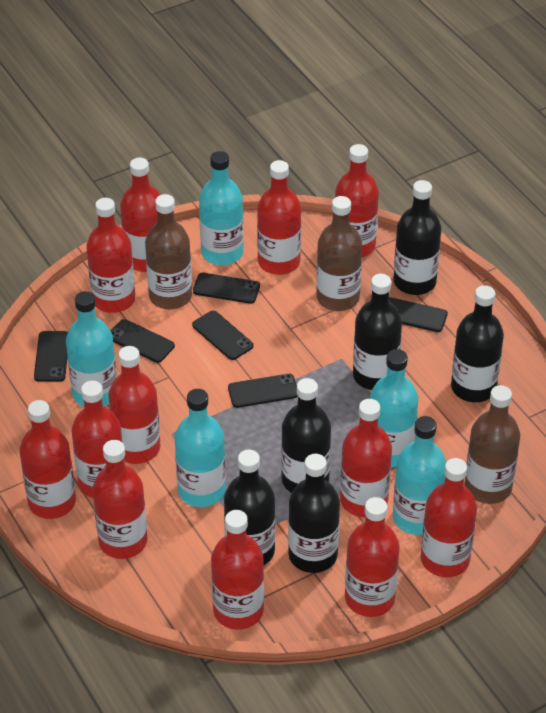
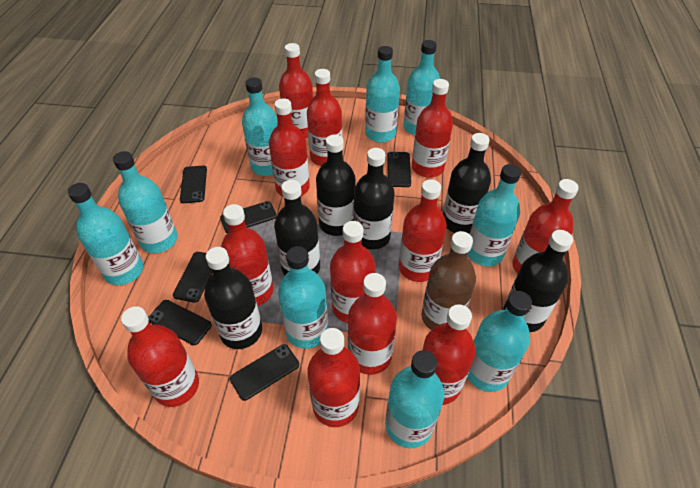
brown bottle: [145,194,192,309] [316,196,362,311] [464,385,520,504] = 3 -> [421,231,476,330] = 1
turquoise bottle: [66,291,117,407] [175,389,226,507] [199,151,244,265] [370,349,418,467] [393,416,446,535] = 5 -> [68,183,143,285] [113,151,178,253] [242,77,278,176] [278,246,328,349] [365,46,400,143] [385,350,444,448] [404,40,440,135] [467,291,532,392] [468,164,521,266] = 9

